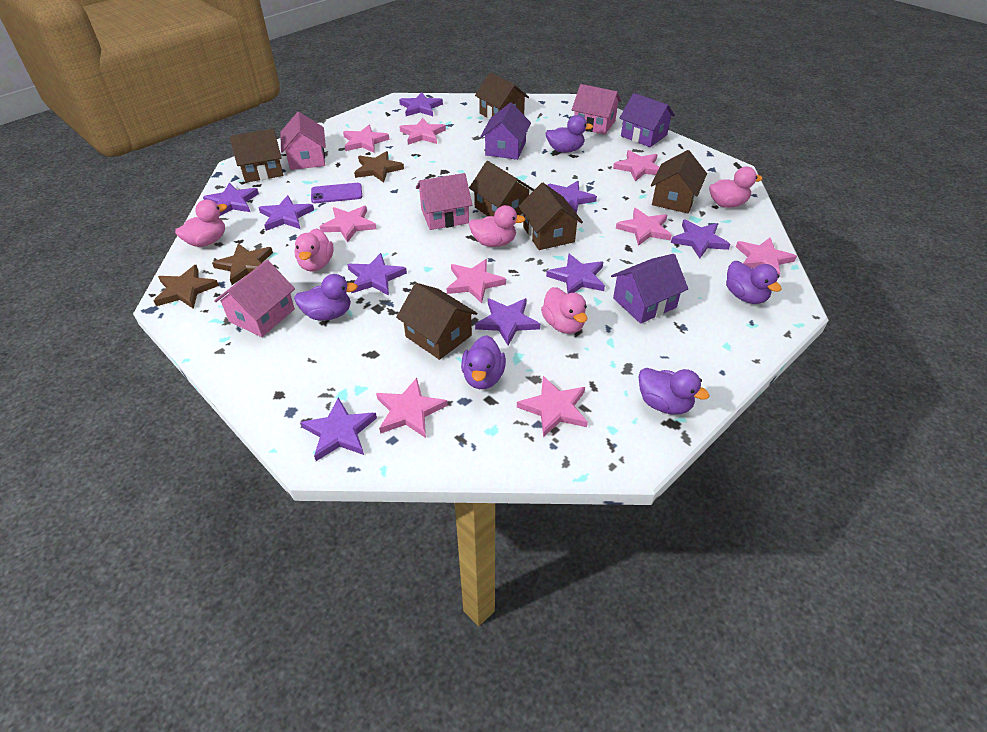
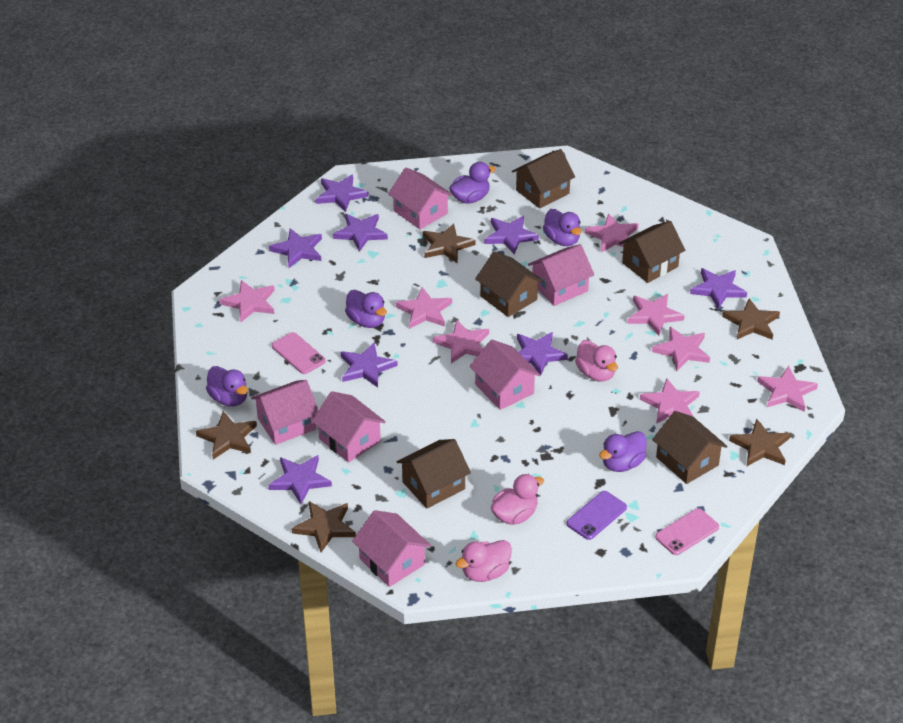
brown house: [229,129,283,183] [396,283,477,360] [469,161,534,216] [475,72,529,120] [518,183,583,250] [651,150,707,213] = 6 -> [397,439,471,509] [475,251,543,317] [512,149,575,208] [619,221,685,283] [652,411,727,484] = 5
brown star: [154,265,219,309] [212,243,273,285] [354,151,404,183] = 3 -> [196,411,257,459] [291,501,356,552] [423,224,476,264] [722,298,780,340] [729,419,791,466] = 5
pink duck: [175,200,227,247] [295,228,334,272] [469,205,526,247] [541,287,587,334] [709,167,763,208] = 5 -> [455,540,512,582] [491,474,544,525] [575,340,618,382] = 3
pink house: [214,260,295,337] [281,112,326,170] [416,173,472,230] [572,84,621,135] = 4 -> [251,380,319,445] [312,391,386,462] [352,510,431,587] [388,168,453,229] [469,340,541,410] [528,244,594,306] = 6
pink phone: none = 0 -> [272,332,326,374] [655,508,719,555] = 2
pink star: [320,206,376,243] [343,125,389,153] [376,378,448,438] [399,118,446,145] [447,259,506,303] [517,376,588,437] [613,150,660,182] [616,208,672,246] [736,238,797,276] = 9 -> [220,280,275,323] [396,287,452,329] [433,319,489,364] [585,214,639,252] [627,294,685,336] [640,378,700,424] [652,327,710,371] [757,366,818,412] = 8
purple house: [480,102,531,160] [611,254,688,324] [620,93,675,147] = 3 -> none = 0
purple star: [203,183,259,216] [258,195,314,231] [300,398,377,461] [347,253,407,295] [399,92,443,116] [475,298,540,345] [546,254,605,294] [548,181,597,214] [671,220,730,258] = 9 -> [268,455,332,505] [269,228,322,268] [316,174,369,212] [333,214,388,252] [341,343,397,388] [485,216,539,254] [517,332,568,375] [690,268,747,309] = 8

